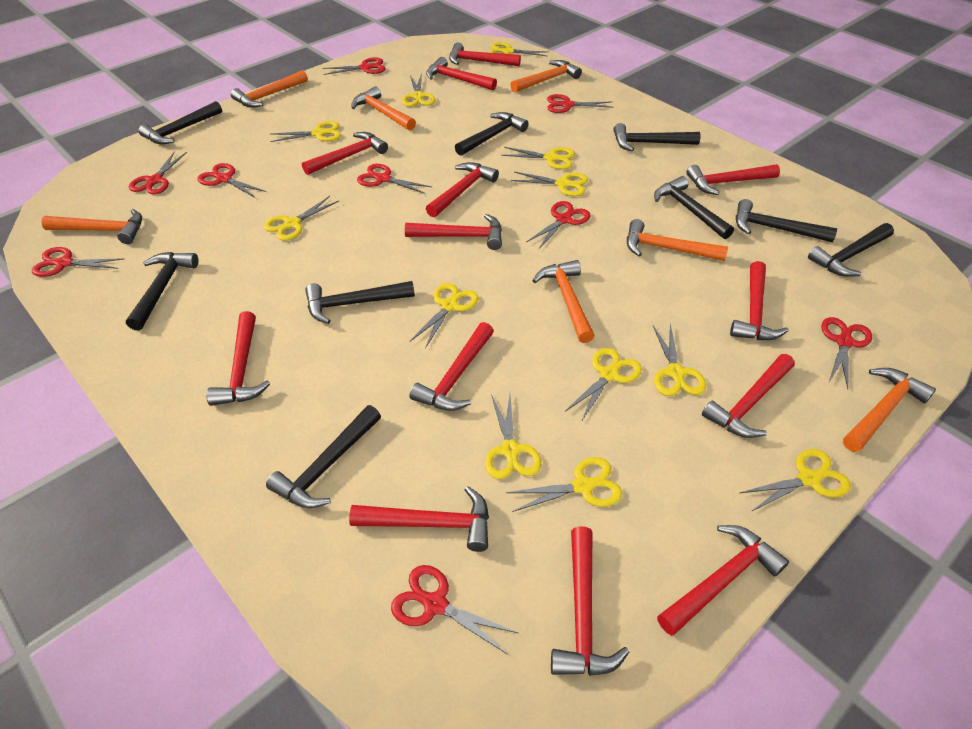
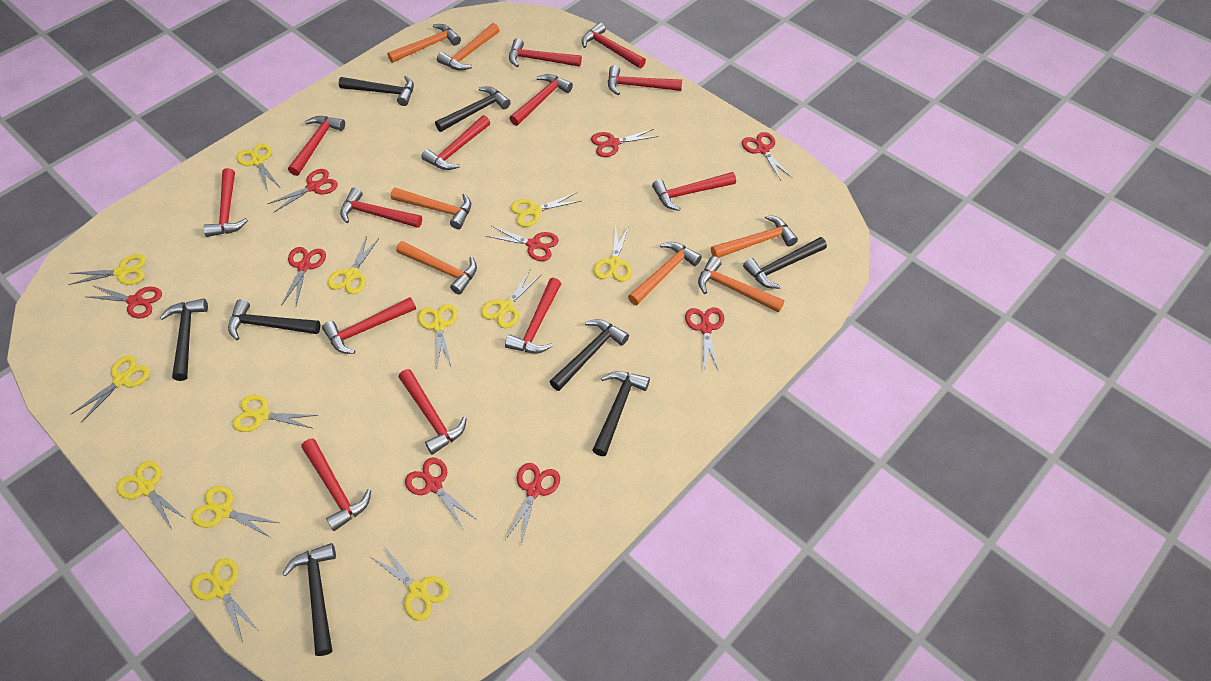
black hammer: [126,252,198,331] [138,101,222,145] [266,405,381,508] [305,281,415,324] [455,112,529,156] [613,123,700,151] [654,176,734,239] [736,199,837,242] [808,223,894,277] = 9 -> [160,298,208,381] [228,299,320,340] [282,543,336,656] [339,76,414,106] [435,86,511,132] [550,319,629,391] [593,371,650,456] [743,237,827,289] = 8
yellow scissors: [263,196,339,241] [270,121,341,142] [402,74,436,107] [410,283,478,348] [485,394,541,479] [489,42,548,57] [501,147,575,169] [506,457,622,512] [511,172,588,197] [566,348,642,422] [653,324,706,396] [740,449,851,511] = 12 -> [68,254,146,285] [71,355,150,423] [116,461,186,530] [191,558,258,642] [192,486,279,537] [233,395,318,432] [236,143,280,192] [328,236,379,294] [371,545,450,621] [418,304,458,370] [481,270,542,328] [511,193,581,227] [594,226,632,282] = 13

